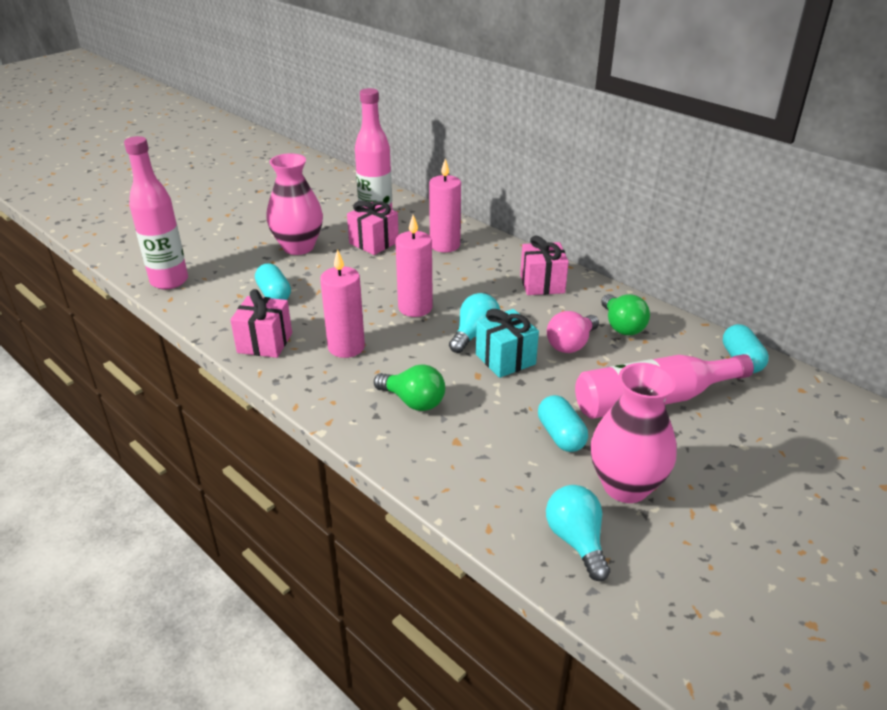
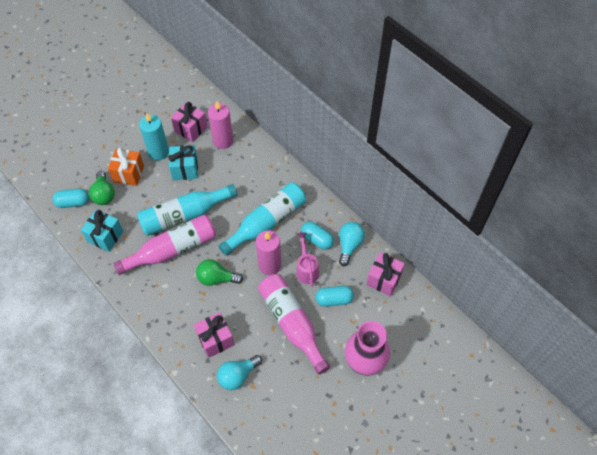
orange gift: none = 0 -> [108,147,144,186] = 1
pink bottle: [124,136,188,289] [355,88,392,210] [575,354,754,419] = 3 -> [113,215,216,275] [258,274,330,375] = 2
pink candle: [320,249,365,358] [395,215,433,317] [429,159,461,252] = 3 -> [208,101,233,149] [256,230,281,275] = 2
pink light bulb: [547,311,599,353] = 1 -> none = 0
pink vase: [266,153,323,255] [590,363,677,503] = 2 -> [345,321,390,376] = 1
pink watering can: none = 0 -> [296,232,319,287] = 1
turquoise bottle: none = 0 -> [137,184,237,236] [219,182,306,256] = 2
turquoise candle: none = 0 -> [139,113,169,161] = 1
turquoise gift: [476,309,539,378] = 1 -> [81,210,123,252] [169,145,198,180] = 2

